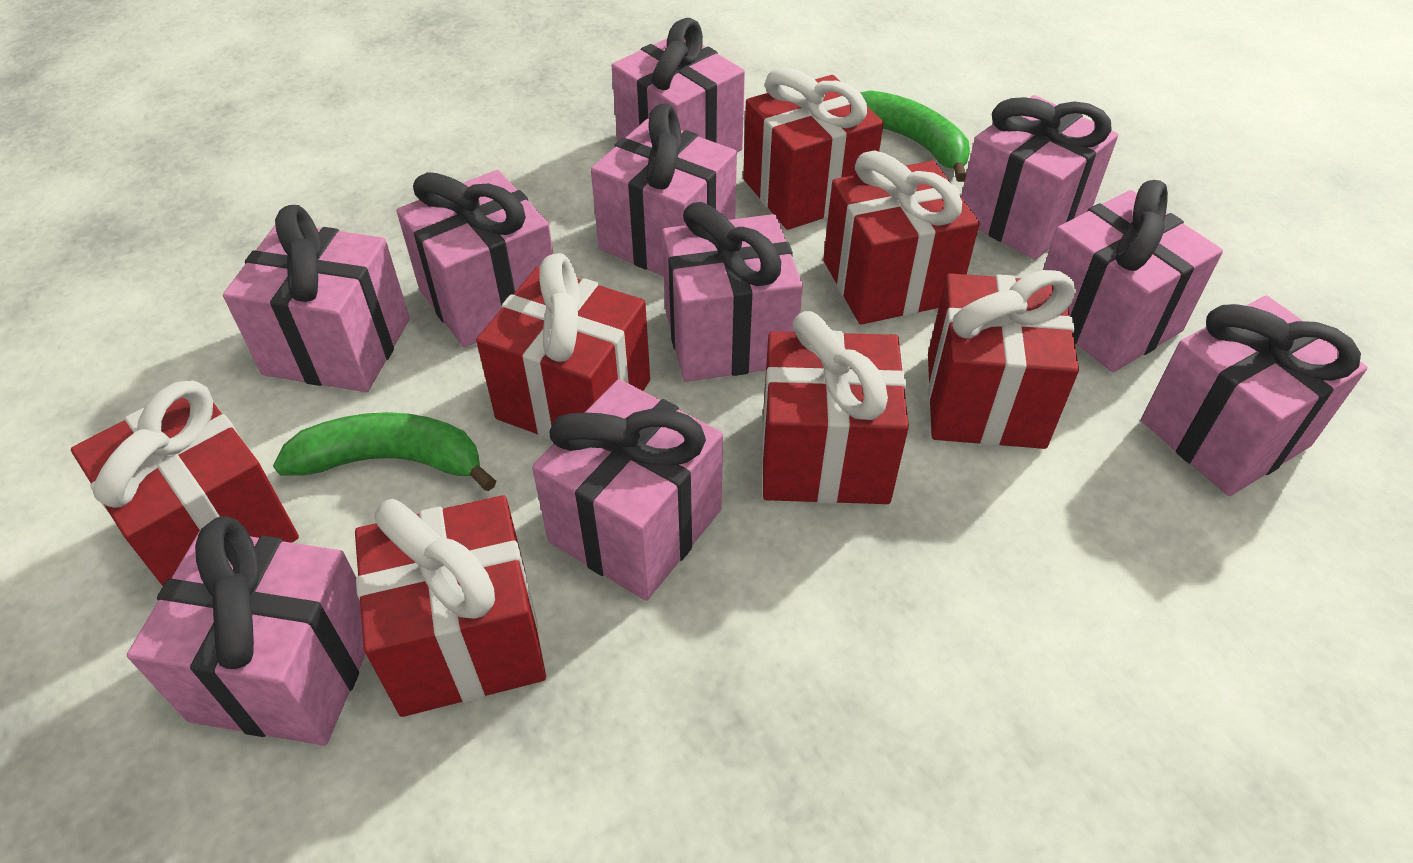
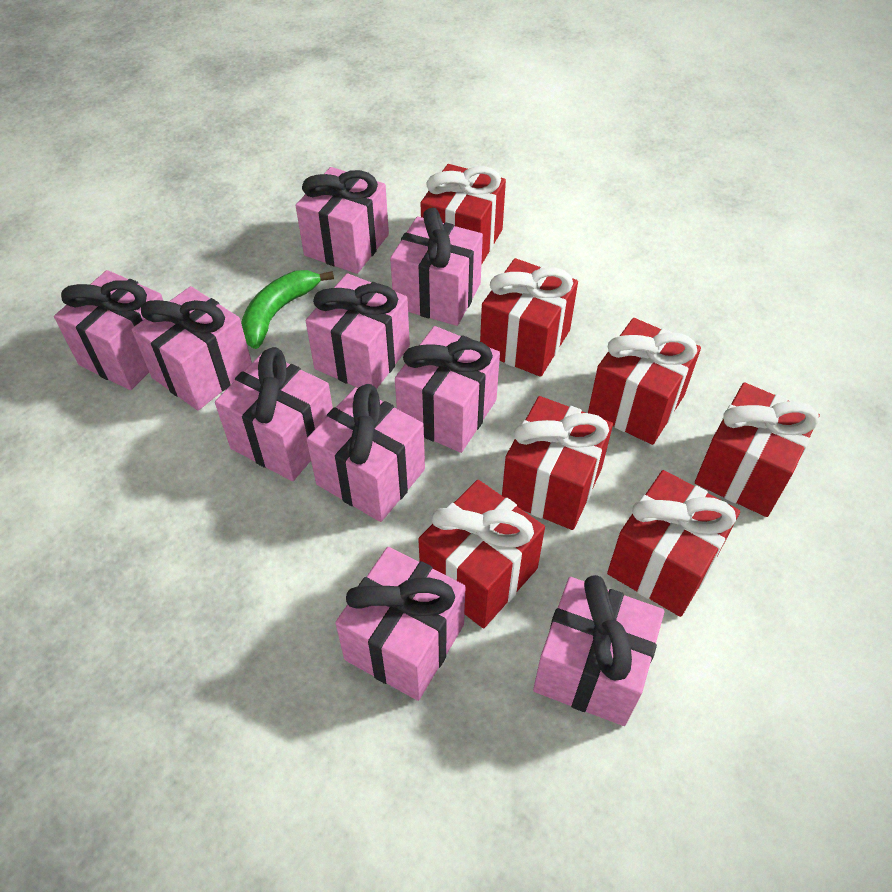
green banana: [273,412,496,491] [860,90,970,182] = 2 -> [241,270,334,349] = 1

